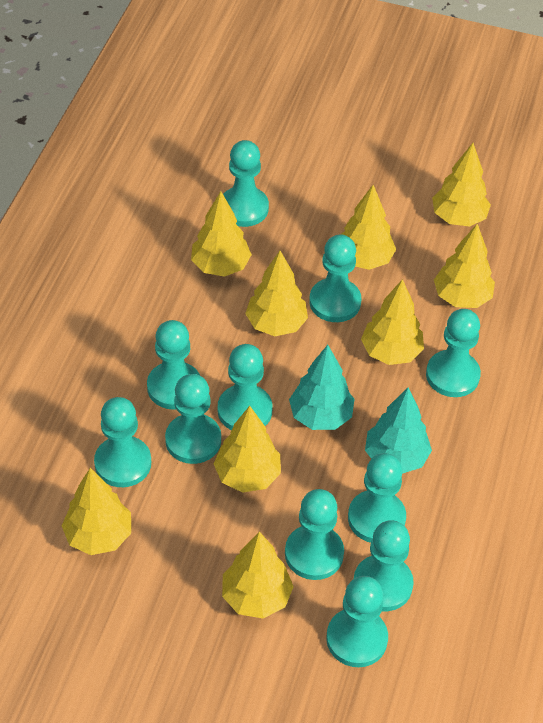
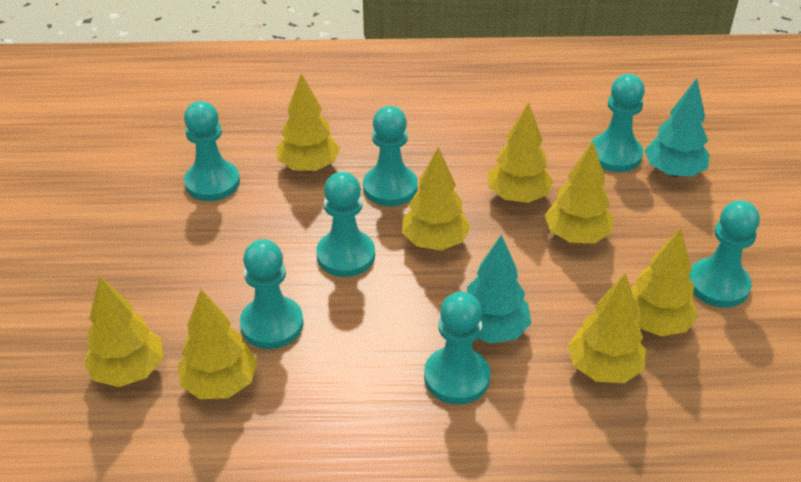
turquoise pawn: [94,397,151,487] [147,320,200,410] [165,374,221,464] [218,344,273,430] [223,140,269,227] [285,489,344,580] [309,234,361,322] [326,576,388,667] [348,453,406,543] [354,520,414,611] [426,309,481,397] = 11 -> [184,101,240,201] [240,239,303,349] [316,172,375,277] [363,106,418,206] [424,292,490,404] [590,74,645,172] [689,200,760,308] = 7
yellow tree: [62,468,131,555] [191,191,252,277] [214,406,281,493] [222,532,294,618] [245,251,308,336] [341,185,396,270] [361,279,424,365] [432,143,491,227] [434,224,495,308] = 9 -> [83,276,163,387] [178,289,257,399] [277,73,340,172] [402,147,471,250] [488,102,553,203] [545,142,613,244] [568,273,646,383] [631,228,698,336] = 8

